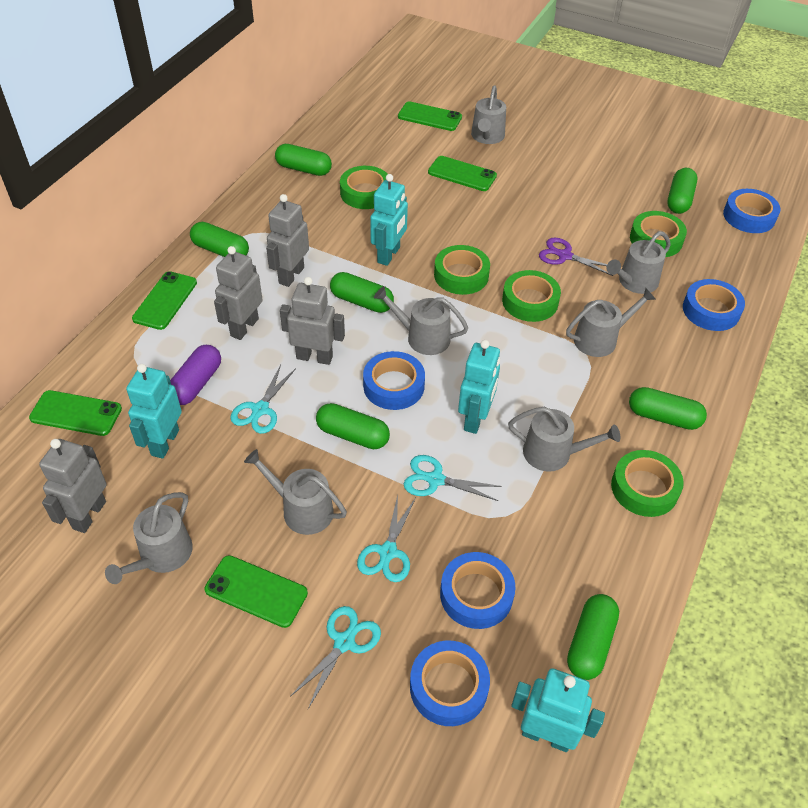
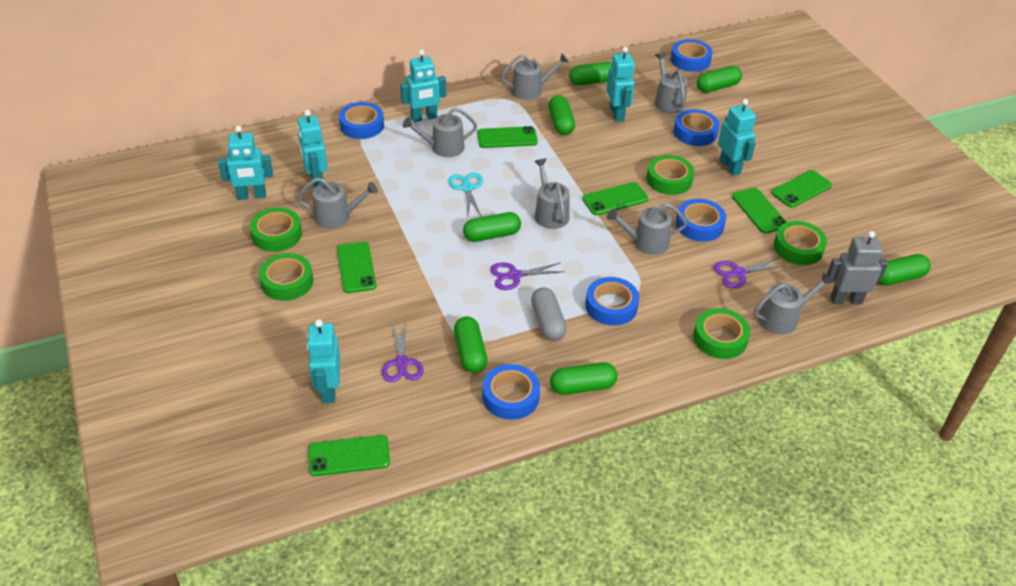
blue tape: [363,351,425,410] [410,641,490,726] [440,552,516,629] [683,279,745,331] [723,189,780,233] = 5 -> [339,102,384,139] [483,364,540,420] [585,277,639,326] [671,39,713,72] [674,109,720,146] [676,199,726,242] = 6
green phone: [29,390,122,436] [132,271,197,330] [205,555,308,628] [398,101,462,131] [428,156,497,191] = 5 -> [308,435,390,476] [337,242,376,293] [477,126,538,148] [582,182,648,215] [732,188,787,234] [771,170,832,208] = 6
grey capsule: none = 0 -> [531,288,567,341] = 1
grey robot: [39,439,107,533] [214,246,263,340] [266,194,309,287] [280,277,345,365] = 4 -> [826,231,888,304] = 1
purple capsule: [170,345,221,405] = 1 -> none = 0
purple scissors: [539,237,613,276] = 1 -> [382,321,423,382] [490,262,565,290] [714,257,786,288] = 3
turquoise robot: [126,364,182,459] [370,174,408,266] [458,340,500,434] [511,668,605,752] = 4 -> [218,126,273,200] [297,110,328,188] [307,319,340,403] [400,50,446,122] [607,47,635,122] [718,99,756,176] = 6
turquoise scissors: [230,365,296,434] [290,606,381,709] [357,495,416,582] [404,455,502,501] = 4 -> [448,173,483,216] = 1

